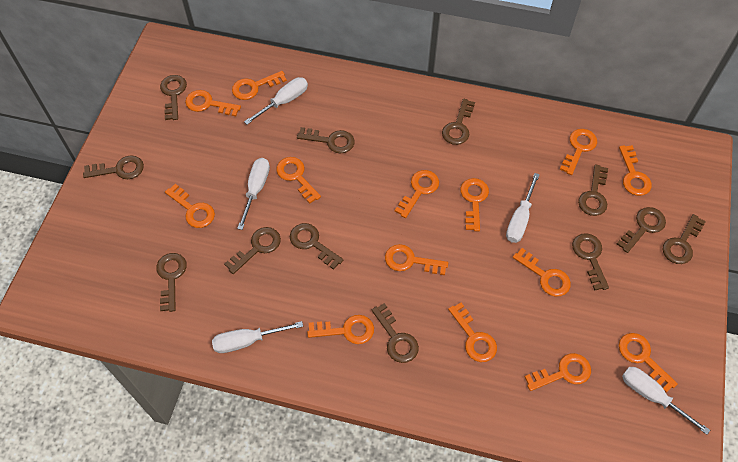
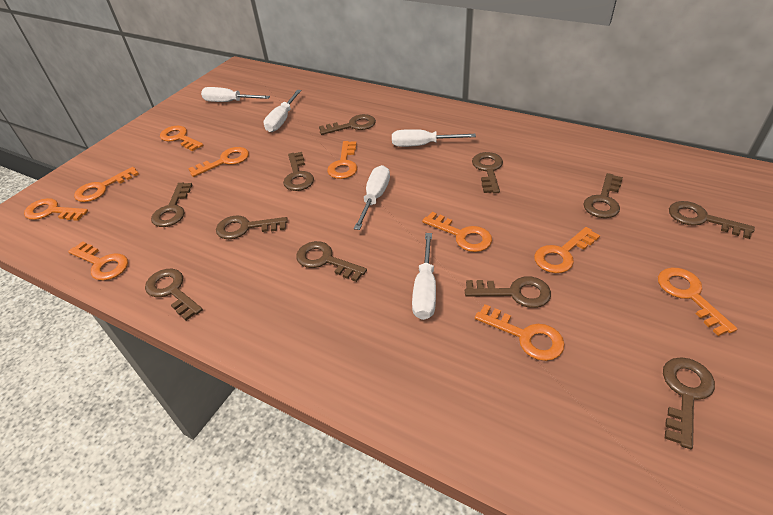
brown key: [83,155,144,179] [156,253,187,312] [160,75,187,120] [224,227,281,274] [290,223,344,270] [297,127,355,153] [372,303,419,363] [442,99,475,145] [572,233,609,291] [578,164,608,216] [617,207,666,253] [663,214,706,264] = 12 -> [145,269,203,321] [151,183,192,227] [216,215,288,239] [283,152,314,191] [296,241,367,282] [319,114,376,135] [465,276,551,308] [472,152,503,193] [584,173,623,218] [663,357,715,449] [669,201,755,239] = 11
orange key: [165,184,215,228] [185,90,241,116] [232,71,287,100] [276,157,321,204] [307,315,374,344] [385,244,448,275] [394,170,439,218] [448,303,497,362] [460,178,489,231] [513,248,571,296] [525,353,591,391] [560,129,597,175] [619,145,652,196] [619,333,678,392] = 14 -> [24,198,88,221] [68,241,128,280] [74,167,139,202] [160,126,203,151] [188,147,249,177] [327,141,357,179] [422,212,492,252] [475,304,565,361] [534,227,600,273] [658,267,737,336] = 10

